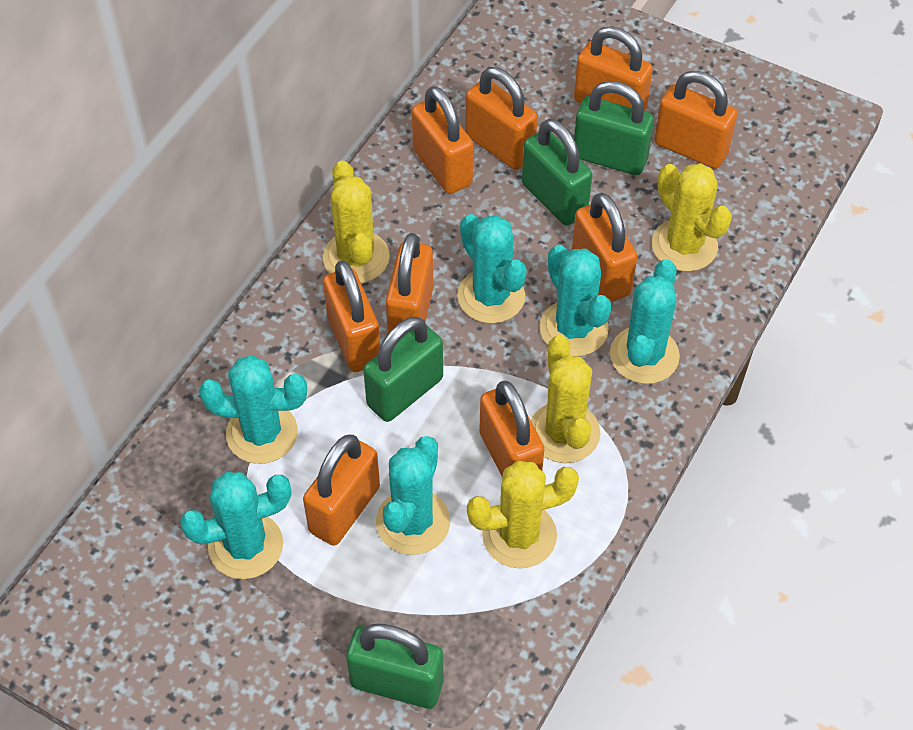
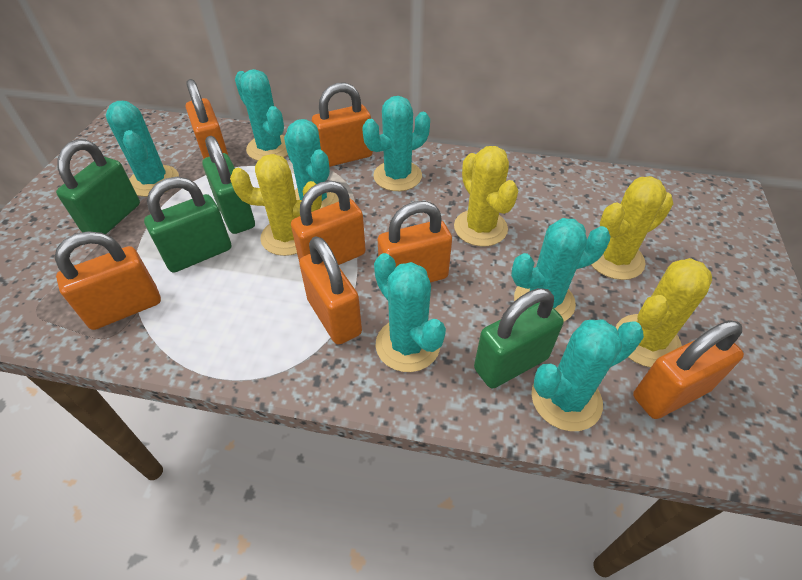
orange padlock: [303,435,380,546] [323,260,380,372] [386,233,434,333] [412,86,473,194] [466,67,537,170] [479,381,544,476] [572,192,637,302] [574,26,653,111] [654,71,737,169] = 9 -> [55,231,161,330] [186,79,229,159] [291,181,366,265] [299,237,362,345] [312,83,373,167] [378,201,452,283] [633,320,744,419] = 7
turquoise cactus: [180,472,291,579] [199,355,307,464] [376,436,450,555] [457,214,527,324] [540,245,612,356] [610,259,680,384] = 6 -> [106,101,179,197] [235,69,288,161] [284,119,339,209] [362,96,430,191] [374,253,446,372] [511,218,611,322] [531,320,644,431] = 7

